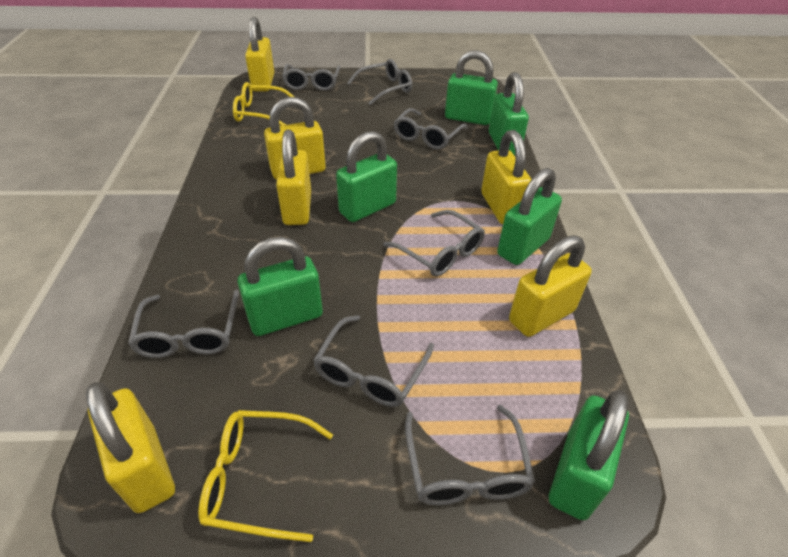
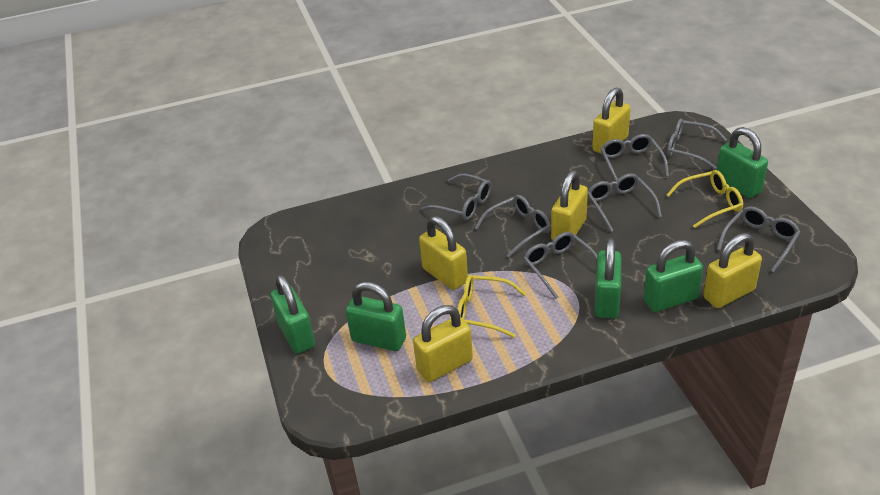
green padlock: [237,237,323,336] [336,131,397,222] [445,50,498,125] [489,72,529,156] [497,168,562,265] [549,390,629,520] = 6 -> [270,275,315,354] [346,282,406,351] [595,238,621,318] [643,240,703,312] [717,127,768,198] = 5
yellow padlock: [86,382,175,513] [245,17,274,91] [264,97,326,180] [276,130,311,225] [481,130,532,224] [509,235,592,337] = 6 -> [413,305,473,382] [419,216,468,290] [551,170,588,240] [592,87,631,154] [703,233,762,308] = 5

